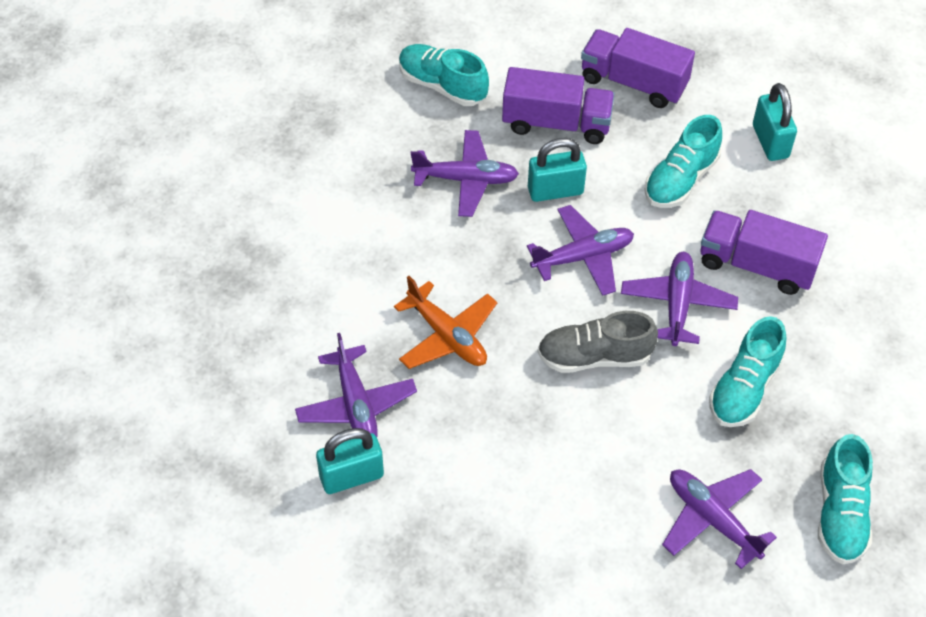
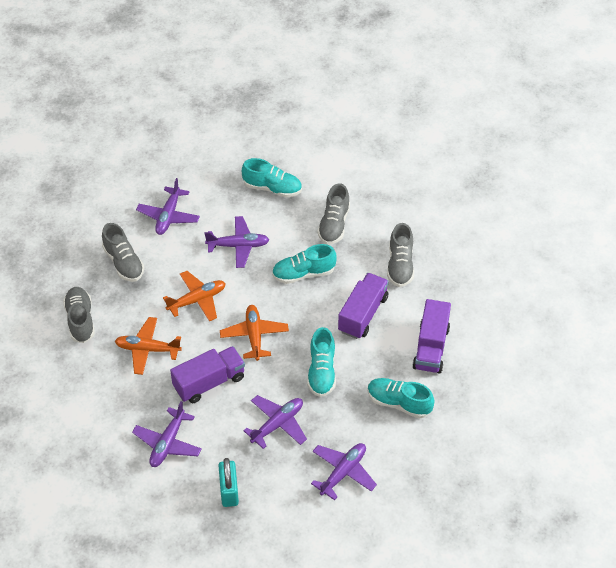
grey shoe: [537,311,658,373] = 1 -> [63,287,95,343] [102,223,144,282] [317,183,350,245] [387,223,414,287] = 4
orange plane: [394,276,497,369] = 1 -> [115,317,182,375] [163,271,226,321] [220,305,289,361] = 3
turquoise padlock: [316,428,384,494] [528,138,587,202] [753,83,797,161] = 3 -> [218,458,239,507] = 1

